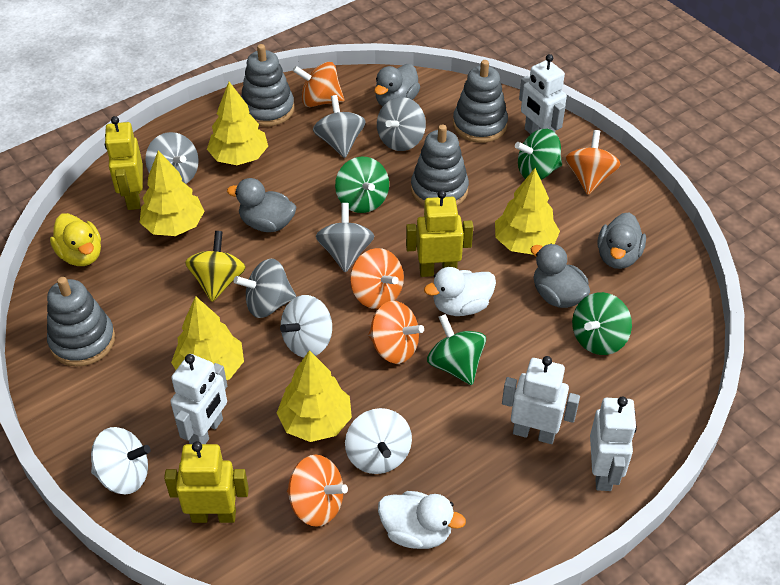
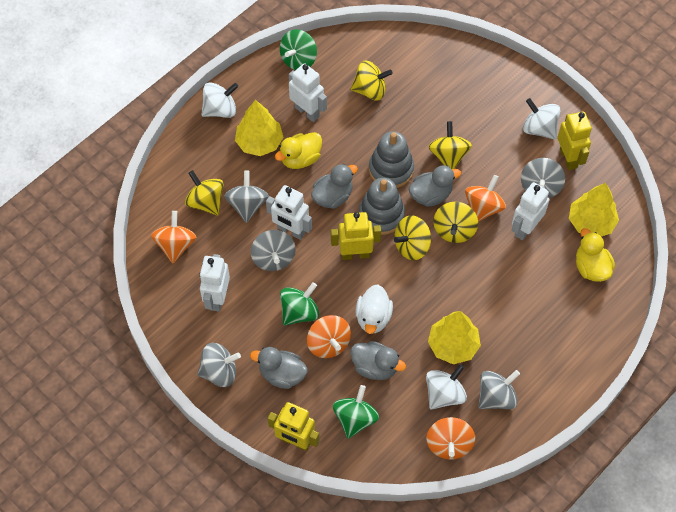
green spinning top: [335,157,389,213] [427,314,486,385] [515,129,562,180] [572,292,632,355] = 4 -> [280,29,317,70] [280,282,319,325] [333,385,379,439] = 3
grey stacking toy: [47,277,115,367] [241,44,294,127] [411,124,469,206] [453,60,508,143] = 4 -> [359,178,405,235] [369,131,414,188] = 2
orange spinning top: [287,455,348,527] [293,62,344,107] [350,248,404,309] [368,301,424,364] [565,130,621,195] = 5 -> [151,211,196,263] [307,315,351,358] [426,417,475,460] [465,175,506,222] = 4
white duck: [378,491,466,549] [424,267,496,316] = 2 -> [355,284,393,334] = 1
yellow duck: [50,213,101,266] = 1 -> [275,132,322,169] [576,228,615,282] = 2
yellow spinning top: [185,231,246,302] = 1 -> [185,170,223,216] [351,61,393,101] [394,215,431,260] [429,121,472,169] [433,202,478,243] = 5
yellow tree: [140,150,205,236] [171,296,244,380] [207,82,268,165] [277,350,352,442] [495,168,560,255] = 5 -> [235,100,283,156] [428,311,481,364] [569,183,619,236] = 3

